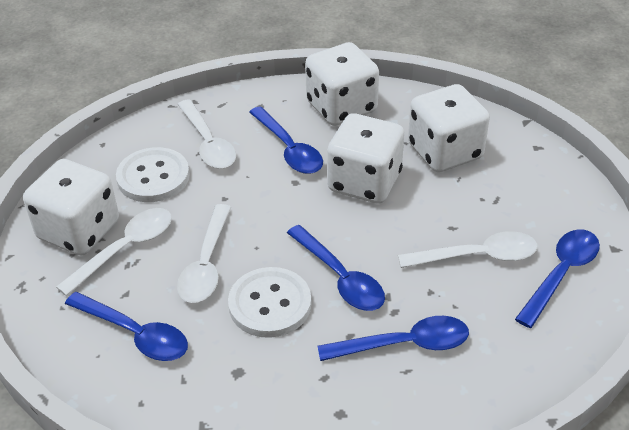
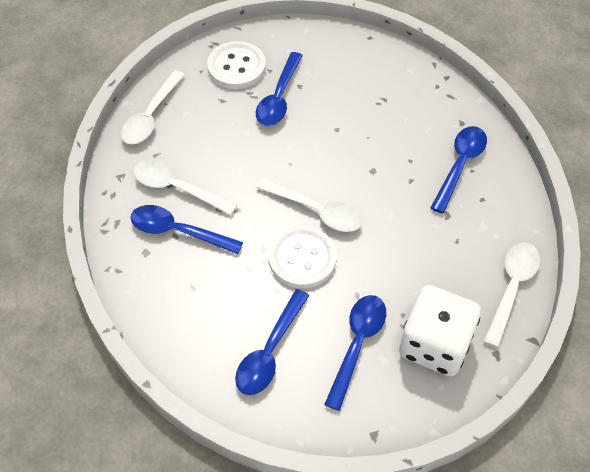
white dice: [23,159,119,255] [305,42,379,126] [327,113,404,204] [408,84,490,172] = 4 -> [399,285,481,376] = 1

